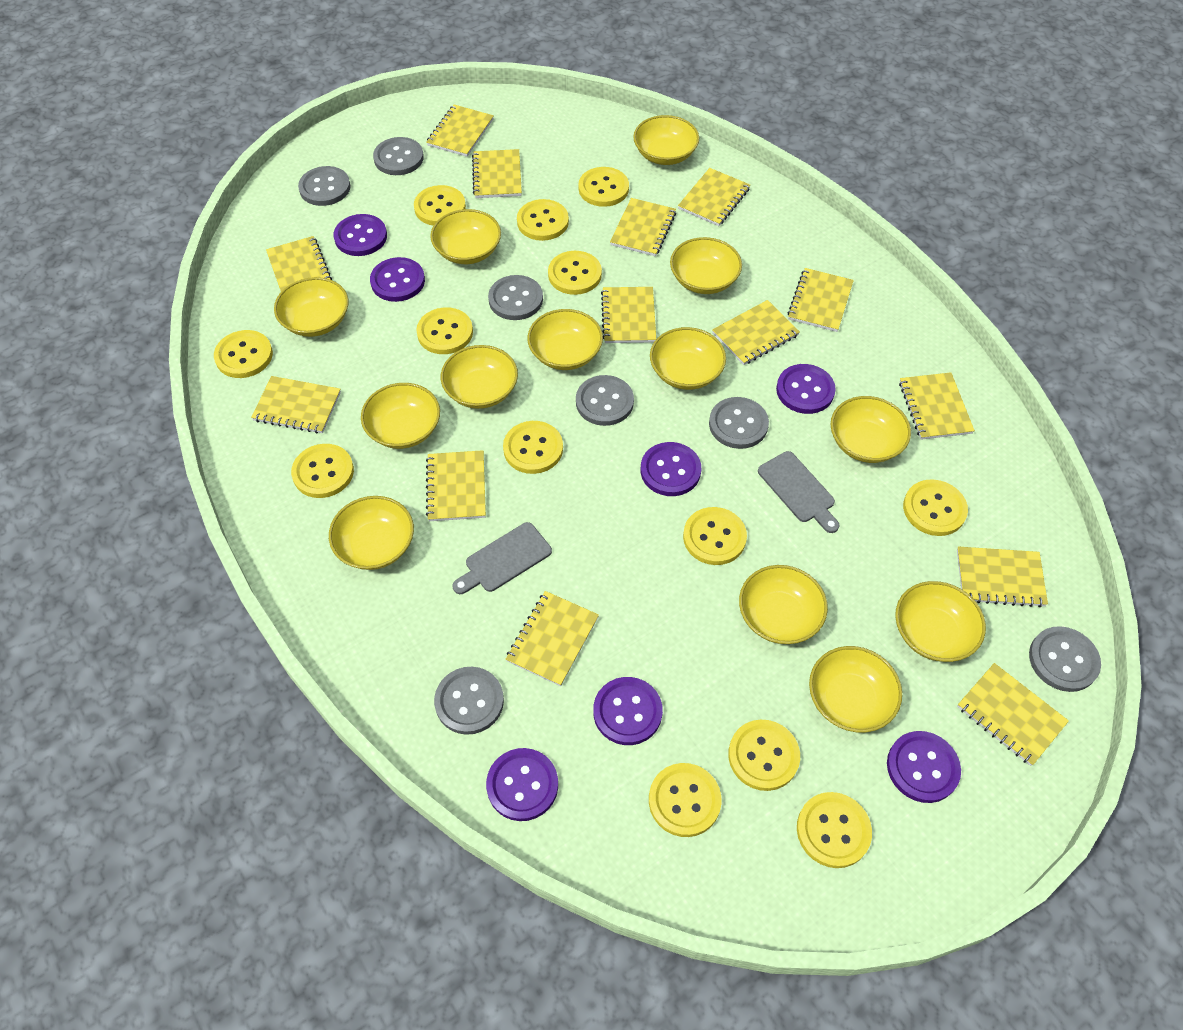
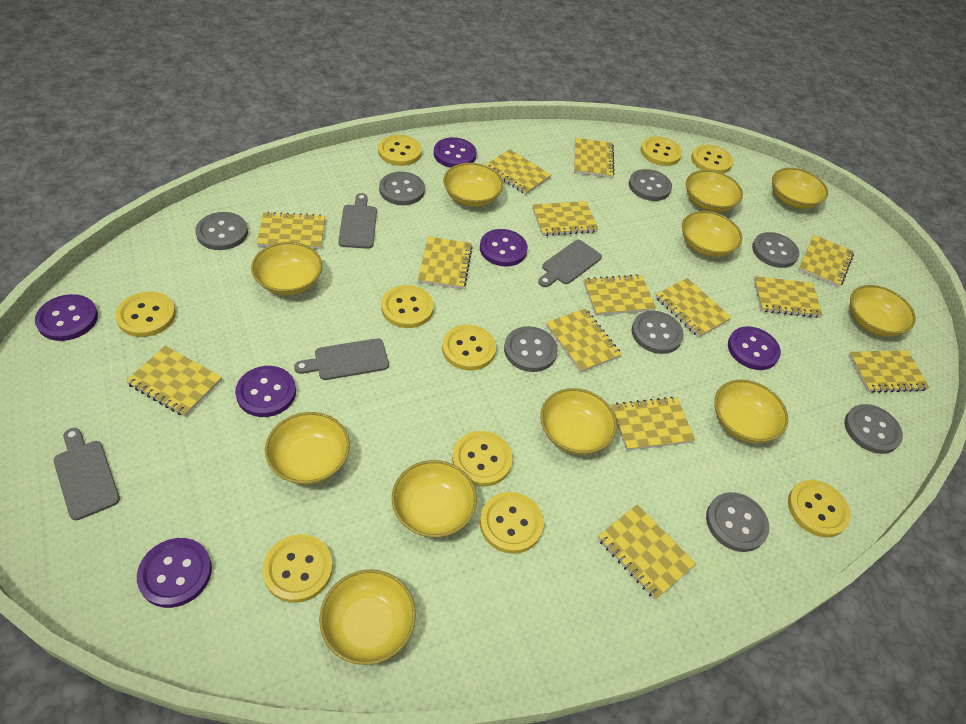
grey button: [298,166,350,206] [373,137,424,175] [434,667,504,735] [488,275,543,320] [576,375,634,426] [709,397,769,449] [1029,626,1101,692] = 7 -> [195,212,248,250] [379,172,425,205] [504,326,558,372] [629,169,672,201] [631,311,684,354] [706,492,769,552] [752,232,799,268] [845,404,903,454] = 8
grey cutting board: [452,522,552,594] [758,451,839,533] = 2 -> [53,428,120,521] [294,338,389,380] [338,193,377,249] [538,240,602,287] = 4
purple button: [334,214,387,256] [370,257,425,302] [486,748,558,821] [593,677,663,745] [641,442,701,496] [776,364,836,414] [887,731,961,803] = 7 -> [35,294,98,341] [137,538,212,608] [235,366,296,417] [434,137,477,168] [480,229,528,266] [728,326,781,370] = 6
yellow bowl: [274,277,349,337] [329,496,414,570] [361,383,440,449] [430,209,501,264] [441,345,518,409] [528,309,603,370] [633,115,699,165] [650,327,726,390] [670,237,742,294] [739,565,828,644] [809,646,902,732] [830,396,911,463] [895,581,986,662] = 13 -> [251,242,322,295] [265,412,350,484] [319,569,416,665] [392,460,477,537] [443,163,503,207] [540,388,617,455] [682,211,742,257] [686,170,743,212] [714,380,788,443] [772,168,828,209] [850,285,916,337] = 11
yellow button: [214,330,273,378] [291,444,354,498] [414,185,466,226] [416,307,473,354] [503,421,563,474] [517,199,569,241] [548,251,602,295] [579,167,629,207] [649,763,722,837] [683,507,747,565] [728,720,800,791] [797,792,872,868] [903,479,968,536] = 13 -> [115,291,176,337] [262,534,333,603] [378,135,422,166] [381,285,434,328] [442,325,496,371] [452,431,513,487] [480,492,544,554] [641,136,682,166] [691,145,733,173] [788,480,851,537] = 10

